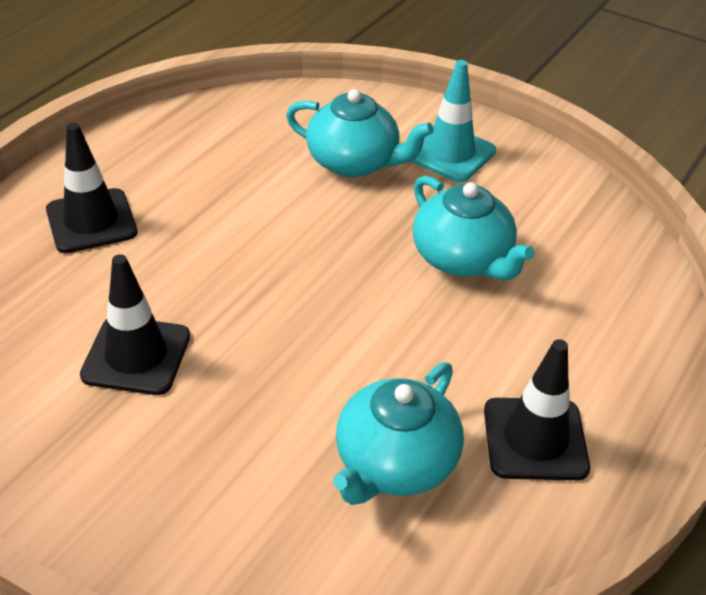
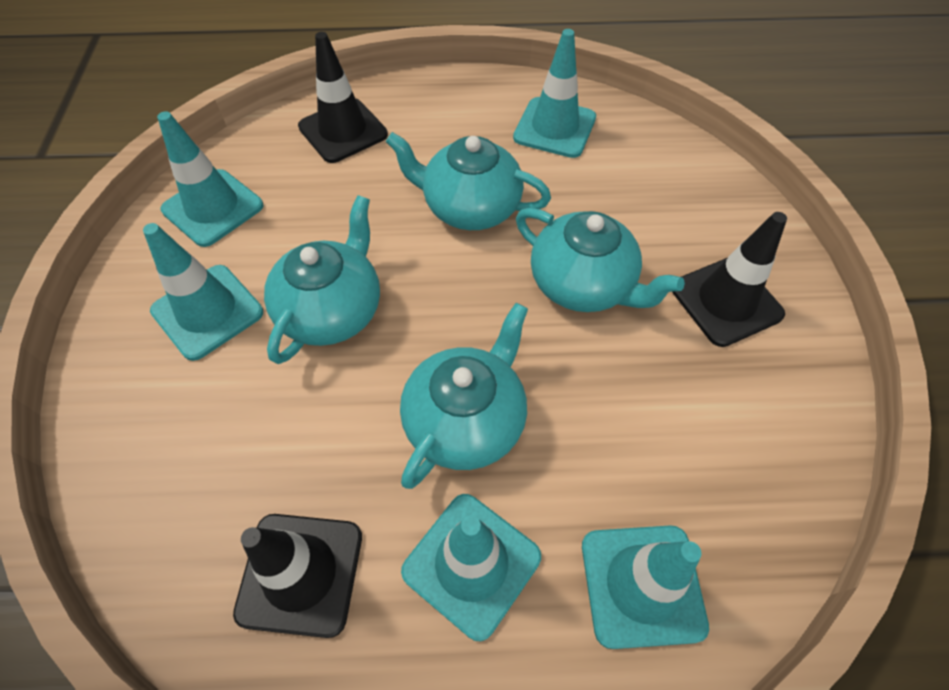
turquoise teapot: [286,89,434,177] [333,362,464,505] [413,176,535,280] = 3 -> [264,195,380,364] [386,132,551,230] [400,303,528,489] [516,208,685,312] = 4
turquoise traffic cone: [410,60,496,182] = 1 -> [143,223,263,361] [157,111,263,247] [401,494,541,641] [513,29,596,158] [582,525,709,649] = 5

